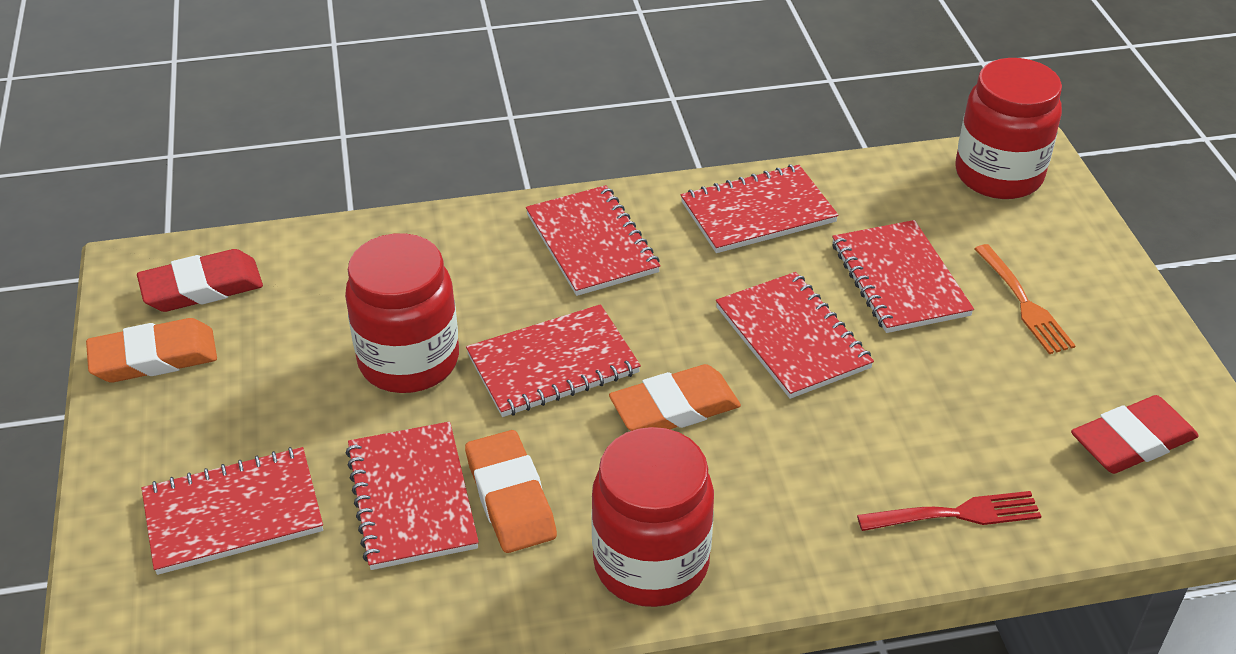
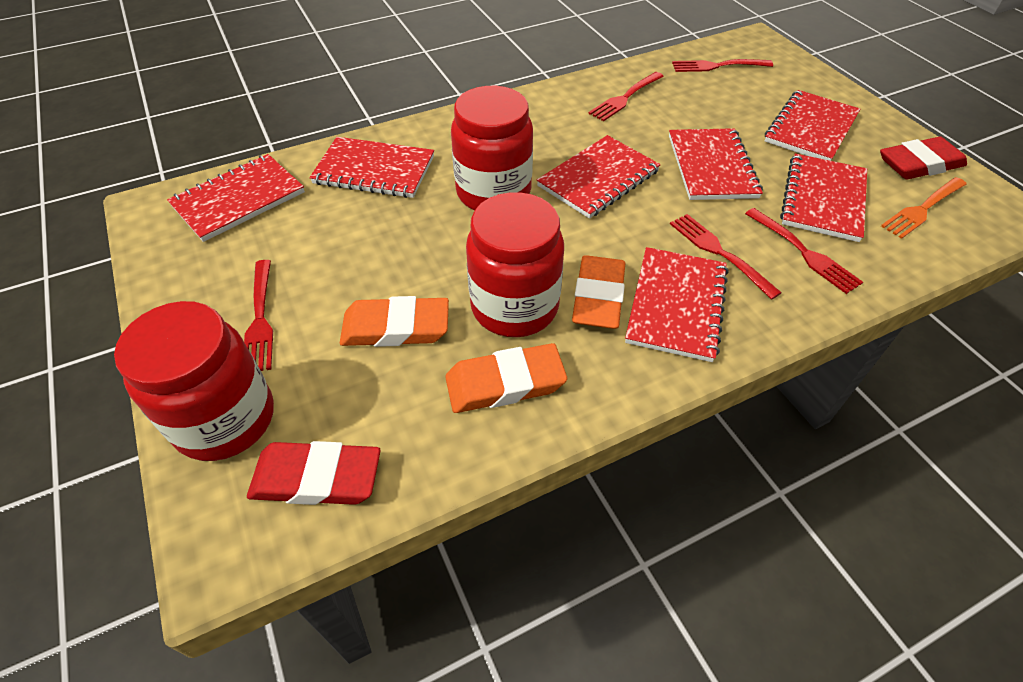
red fork: [857,491,1042,531] = 1 -> [244,260,273,371] [589,72,664,121] [670,214,782,300] [672,59,773,72] [745,208,863,294] = 5

